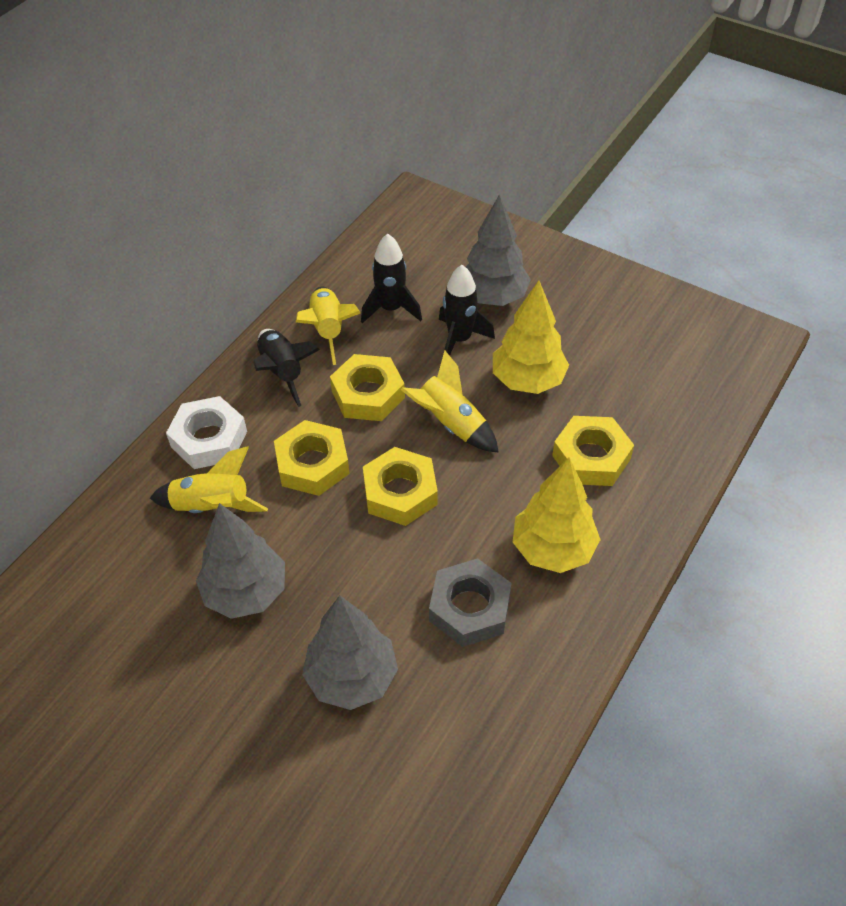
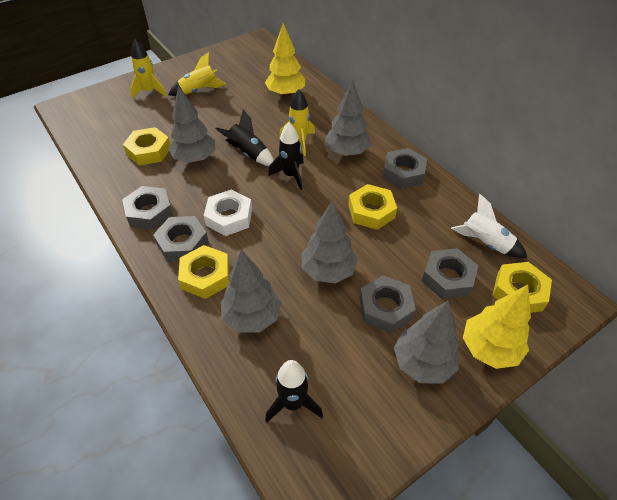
grey nut: [429,558,512,647] = 1 -> [122,186,173,230] [153,216,209,262] [359,275,416,333] [383,148,427,189] [422,248,479,299] = 5
grey tree: [196,503,285,619] [302,595,398,710] [465,194,531,306] = 3 -> [169,86,215,163] [221,250,282,333] [302,201,358,283] [324,79,371,156] [394,301,459,383] = 5
white rocket: none = 0 -> [451,194,527,258] = 1

